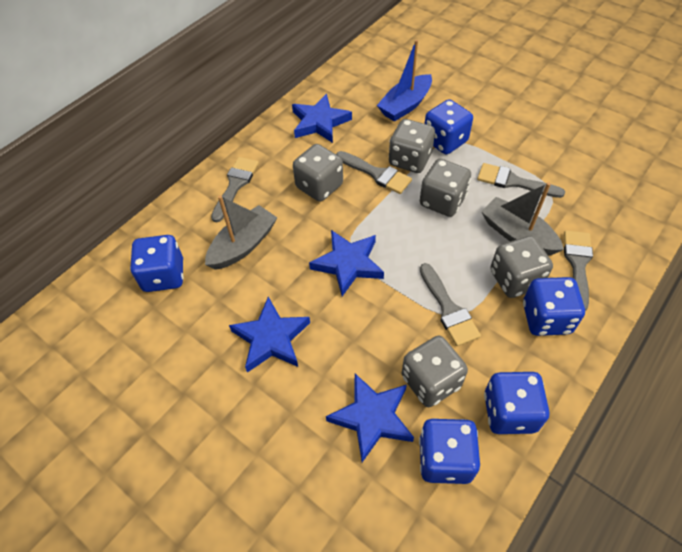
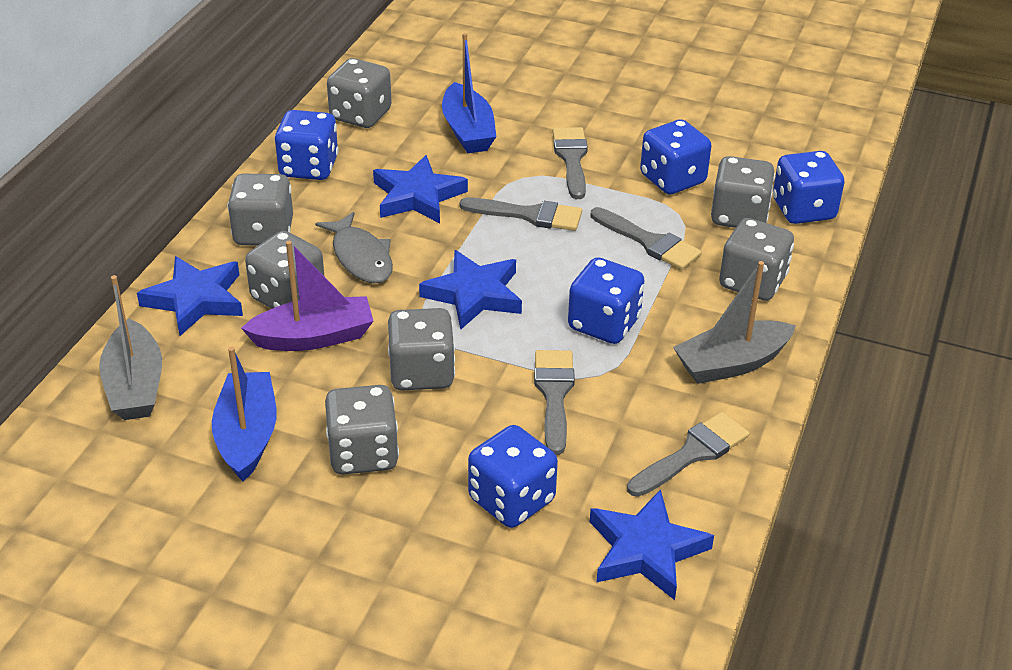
blue boat: [377,40,432,122] = 1 -> [212,347,276,481] [442,33,496,153] = 2
grey dice: [293,144,343,202] [389,119,435,173] [402,336,468,407] [420,159,471,217] [490,236,553,298] = 5 -> [227,174,293,245] [245,231,324,309] [325,385,399,475] [327,58,392,128] [388,308,455,391] [711,156,775,228] [719,218,794,301] = 7
grey fish: none = 0 -> [315,212,393,283] = 1
purple boat: none = 0 -> [241,241,373,351] = 1

